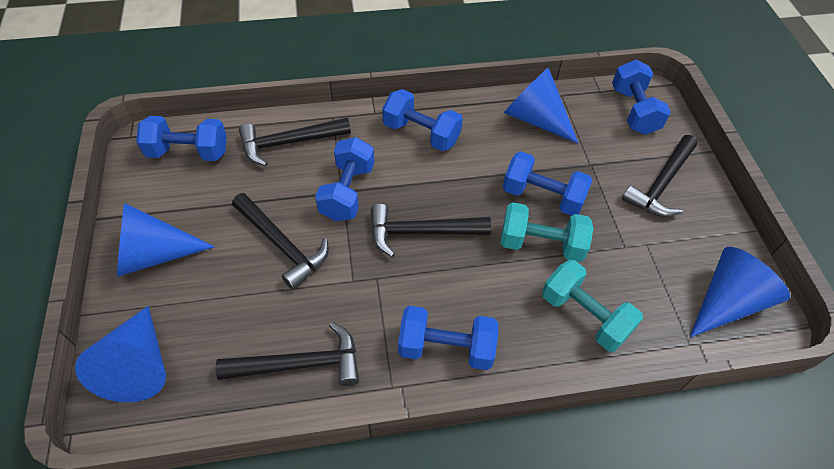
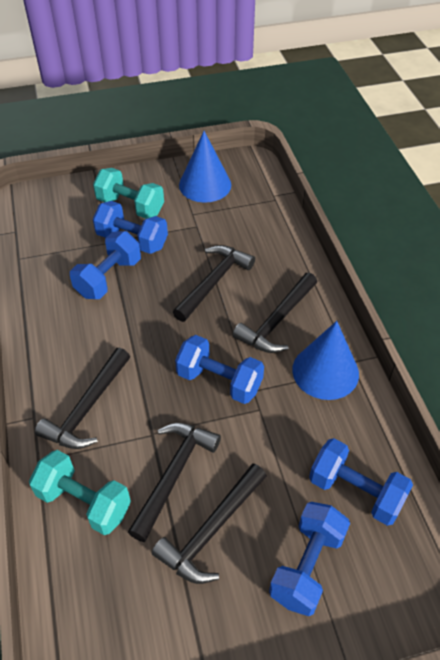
blue cone: [75,306,166,402] [117,203,215,277] [504,68,578,143] [690,247,790,337] = 4 -> [179,131,231,203] [292,321,359,400] = 2
blue dumbbell: [136,116,227,161] [315,137,374,221] [382,89,463,151] [398,306,498,370] [503,151,592,216] [612,60,671,135] = 6 -> [70,231,141,299] [93,201,168,254] [175,335,264,404] [269,502,350,616] [309,438,413,526] = 5

